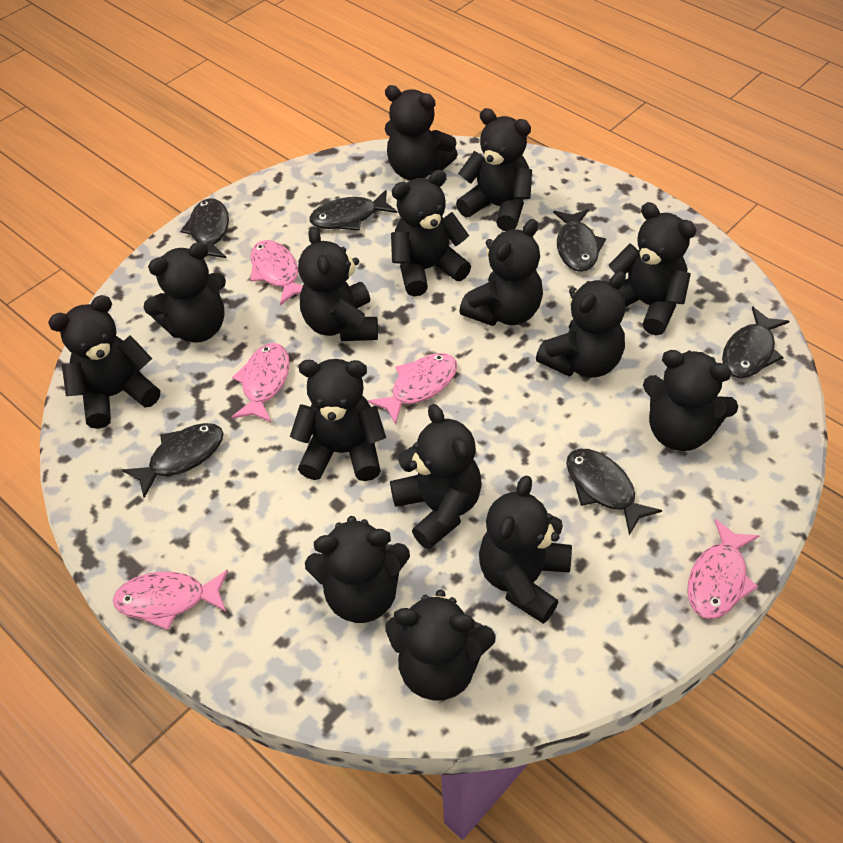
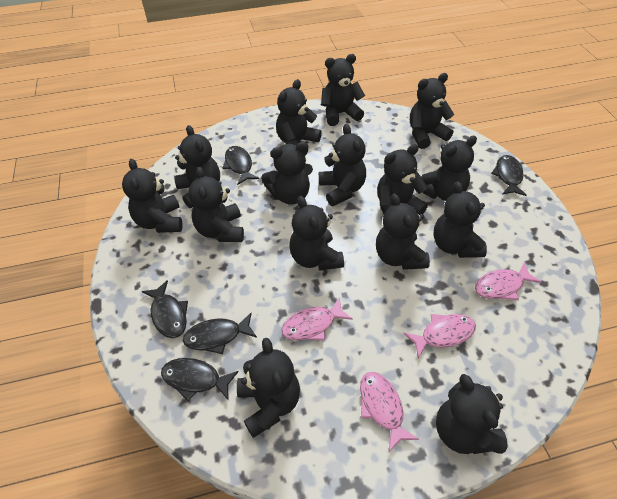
black fish: [122,423,224,498] [180,198,229,258] [309,190,397,231] [553,209,606,272] [566,449,662,535] [722,306,789,378] = 6 -> [141,280,188,338] [161,358,239,401] [183,313,257,354] [222,146,259,185] [491,155,527,196] = 5
pink fish: [113,569,228,630] [232,343,290,423] [250,240,303,306] [368,353,457,425] [688,519,759,619] = 5 -> [281,297,353,341] [360,372,419,452] [404,314,476,358] [475,262,541,300] = 4

